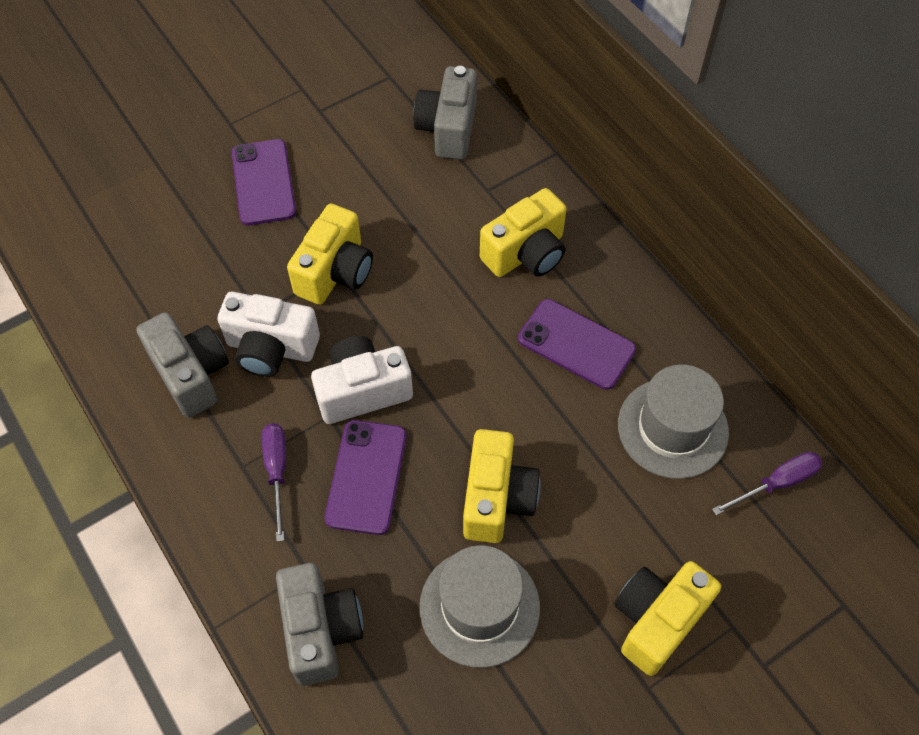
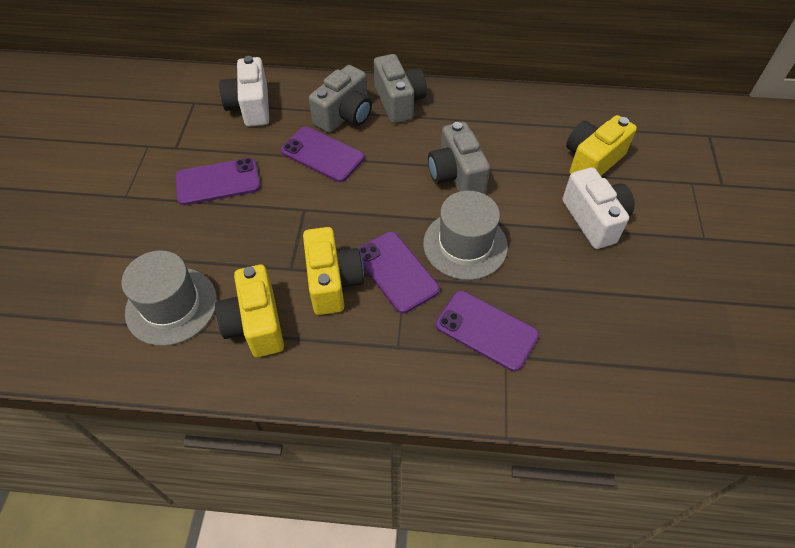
purple phone: [232,139,296,225] [325,420,407,535] [518,299,636,390] = 3 -> [175,158,260,205] [281,127,364,182] [358,232,440,313] [435,291,539,371] = 4
purple screwdriver: [262,423,286,542] [712,452,823,515] = 2 -> none = 0
yellow camera: [287,204,373,305] [463,429,540,543] [480,188,567,277] [614,561,721,676] = 4 -> [215,265,284,357] [303,227,364,315] [566,115,637,176] = 3

